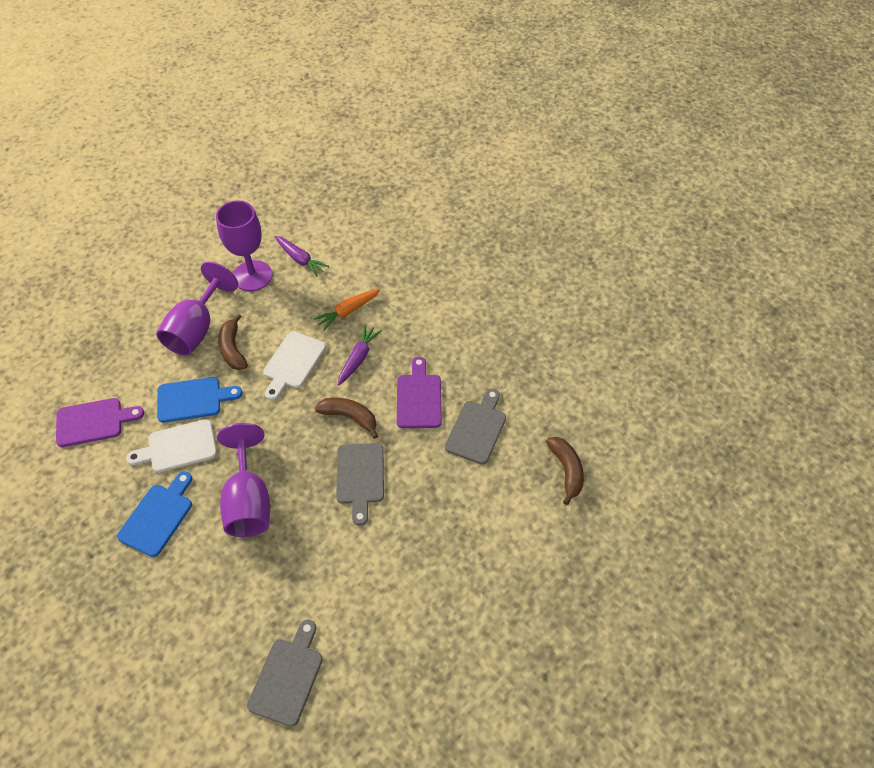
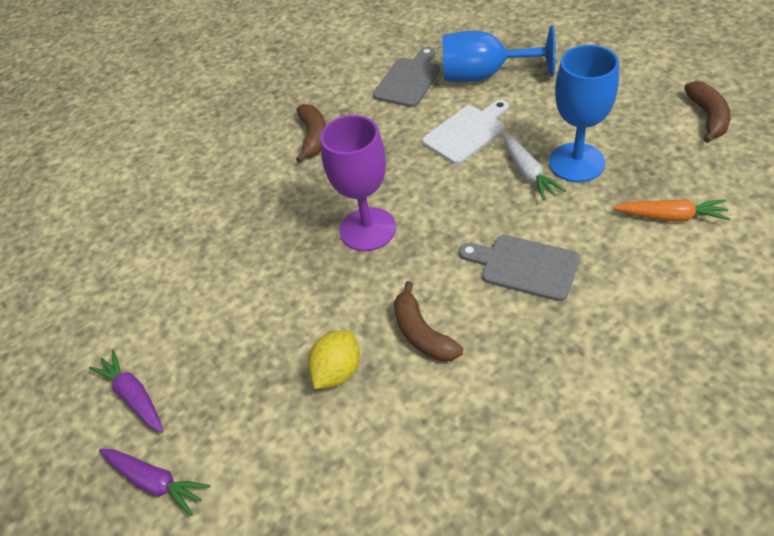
blue cutting board: [117,471,192,557] [157,377,243,423] = 2 -> none = 0
blue goblet: none = 0 -> [443,25,556,82] [549,45,619,182] = 2
grey cutting board: [247,619,323,727] [336,443,384,526] [445,388,506,464] = 3 -> [373,47,440,107] [459,235,580,301] = 2
purple cutting board: [56,398,144,447] [397,357,442,428] = 2 -> none = 0
purple goblet: [156,261,238,356] [216,201,273,291] [217,423,270,537] = 3 -> [320,115,396,251] = 1
white carrot: none = 0 -> [503,134,566,201] = 1
white cutting board: [126,419,217,473] [263,331,326,400] = 2 -> [422,100,509,164] = 1
yellow lemon: none = 0 -> [308,331,360,389] = 1

